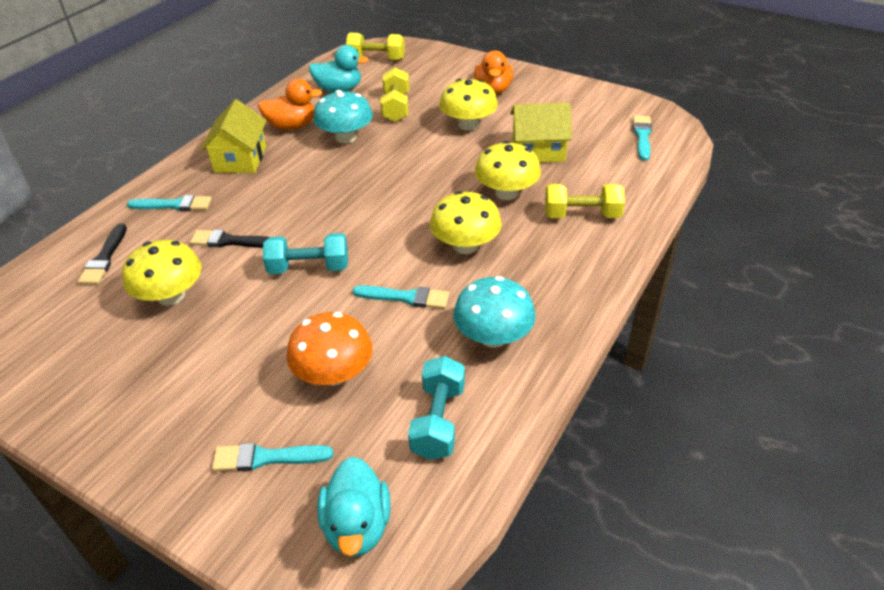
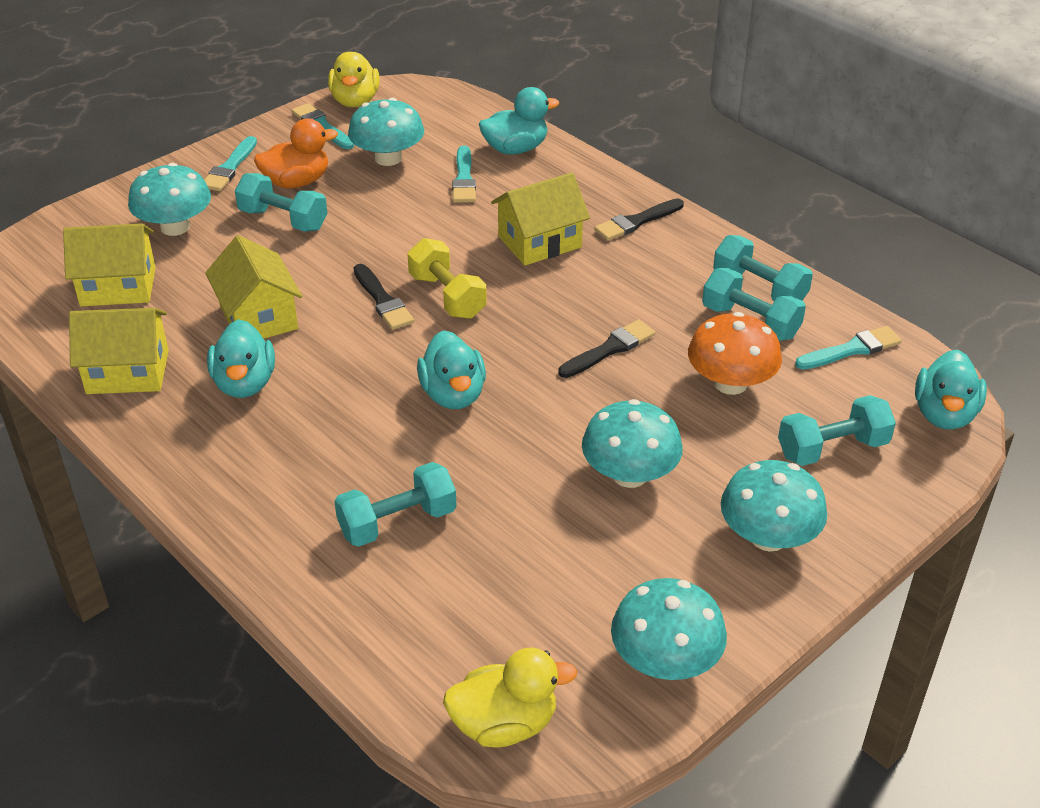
black brush: [78,223,127,285] [190,229,270,248] = 2 -> [354,264,414,330] [559,320,655,378] [594,198,684,241] = 3
orange duck: [258,79,323,130] [474,50,513,94] = 2 -> [254,119,338,189] = 1
turquoise duck: [309,45,369,92] [317,457,391,557] = 2 -> [207,319,275,398] [417,330,486,409] [479,87,559,155] [915,350,987,430] = 4
turquoise dumbbell: [263,233,348,274] [408,356,465,460] = 2 -> [235,173,328,232] [334,462,457,547] [702,268,806,341] [713,235,813,301] [778,395,896,466] = 5
turquoise mushroom: [313,90,373,143] [453,276,536,348] = 2 -> [128,163,211,236] [348,98,424,166] [582,399,683,488] [611,578,727,680] [721,460,827,552] = 5
yellow duck: none = 0 -> [328,52,380,107] [443,648,577,748] = 2
yellow dumbbell: [346,33,405,60] [380,67,409,122] [545,184,625,218] = 3 -> [407,238,487,319] = 1
yellow house: [200,99,267,173] [510,103,572,163] = 2 -> [63,224,156,306] [69,308,169,394] [205,235,302,339] [491,172,590,266] = 4
yellow mushroom: [122,240,202,306] [430,191,502,254] [439,79,498,131] [475,141,541,200] = 4 -> none = 0

